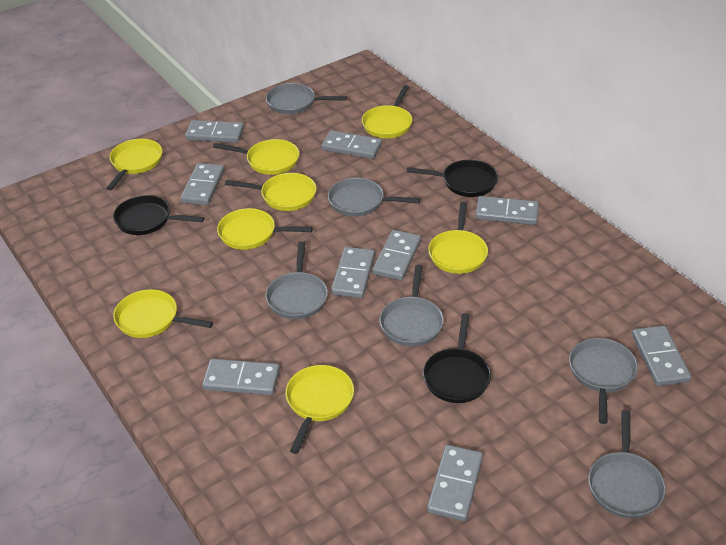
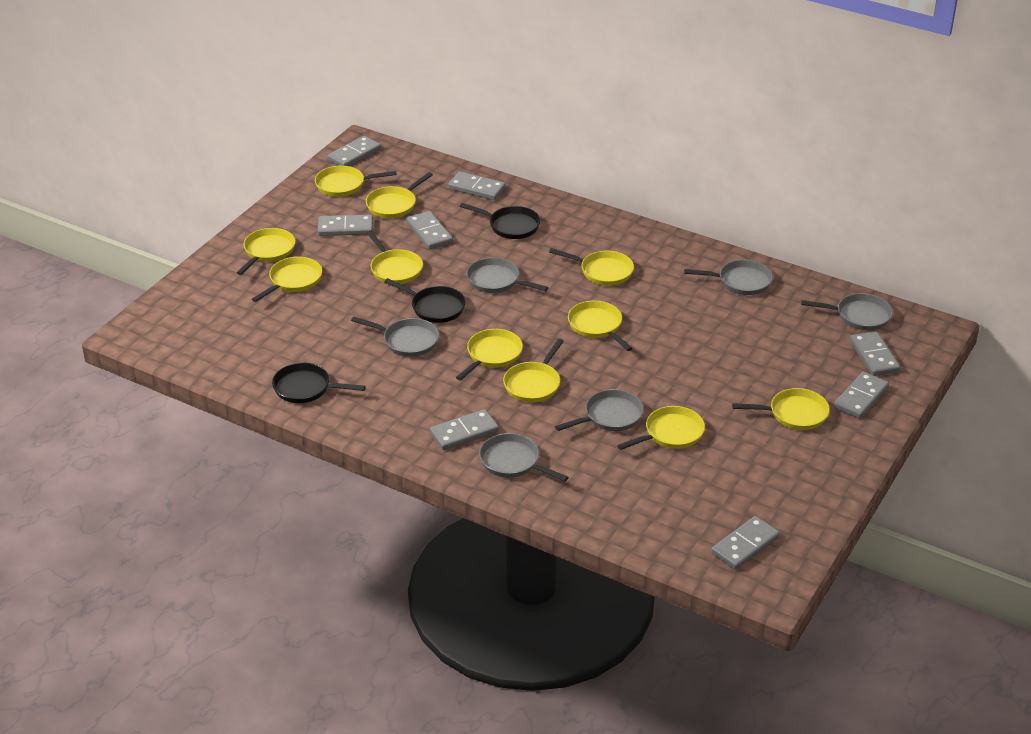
grey domino: [180,163,225,205] [185,120,244,143] [202,359,280,395] [321,130,382,159] [331,247,375,298] [372,230,421,281] [427,445,483,521] [475,196,539,225] [632,325,691,386] = 9 -> [318,215,373,236] [327,136,381,166] [406,211,453,249] [430,409,499,450] [448,171,506,200] [711,516,780,570] [834,372,889,419] [850,331,900,376] = 8
yellow pan: [106,139,162,190] [113,289,213,338] [213,139,299,175] [217,208,313,250] [225,173,316,211] [285,365,354,454] [362,85,412,138] [428,202,488,274] = 8 -> [237,228,295,275] [252,257,322,302] [315,166,397,197] [366,172,433,218] [366,230,423,284] [456,329,523,381] [503,339,564,402] [549,248,634,286] [568,300,633,351] [617,406,705,450] [732,388,830,430] = 11

